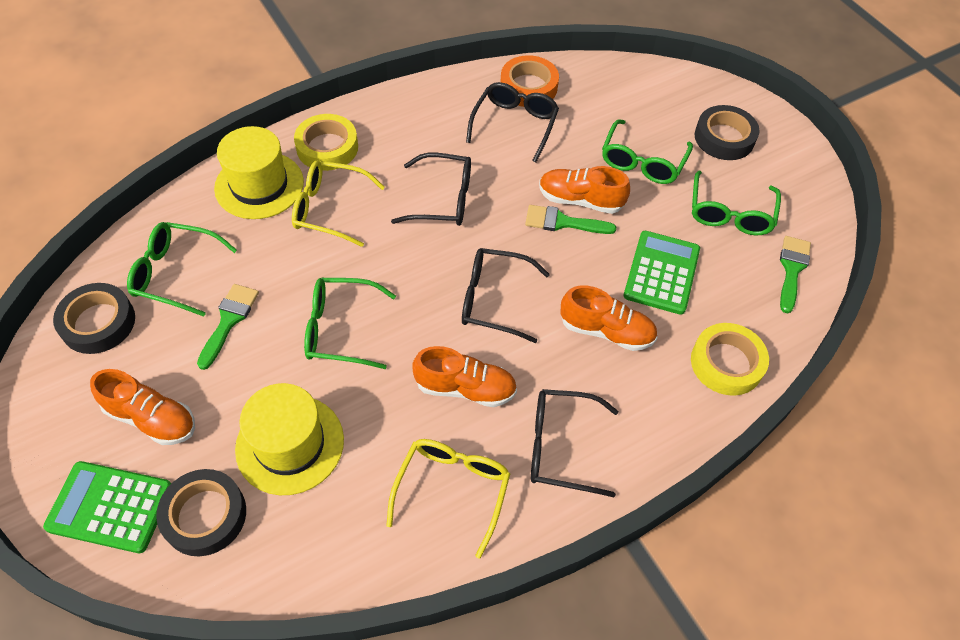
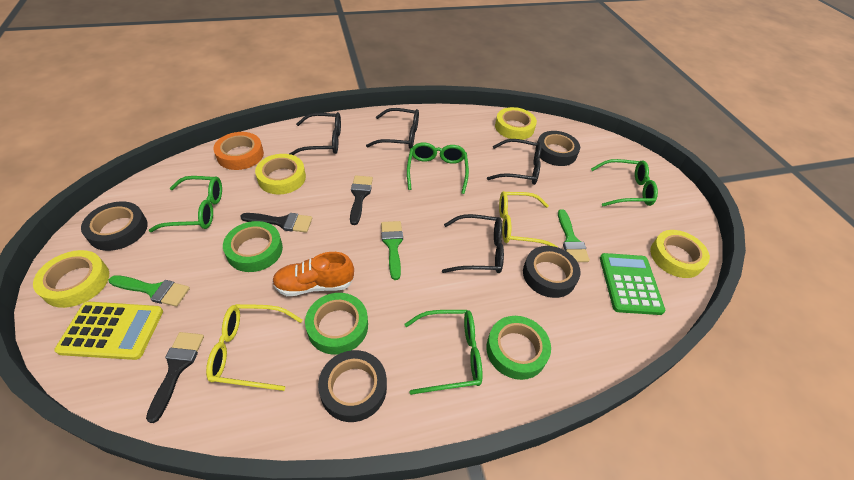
black brush: none = 0 -> [146,332,204,423] [240,213,312,233] [350,175,373,225] = 3
black tape: [53,283,135,354] [156,469,246,556] [695,105,760,160] = 3 -> [81,201,148,251] [318,350,387,422] [523,246,581,298] [535,131,580,166] = 4
green calculator: [43,461,171,553] [624,231,700,315] = 2 -> [600,253,666,315] = 1
green tape: none = 0 -> [223,221,283,272] [305,293,368,355] [486,316,551,380] = 3
orange shoe: [90,369,195,445] [412,346,517,407] [539,166,630,214] [560,286,658,351] = 4 -> [272,252,354,296] = 1
yellow calculator: none = 0 -> [54,302,163,360] = 1
yellow hat: [214,126,304,219] [235,383,344,495] = 2 -> none = 0
yellow tape: [294,114,358,171] [691,323,769,396] = 2 -> [33,250,109,308] [255,154,306,195] [495,107,537,140] [650,230,710,278] = 4

